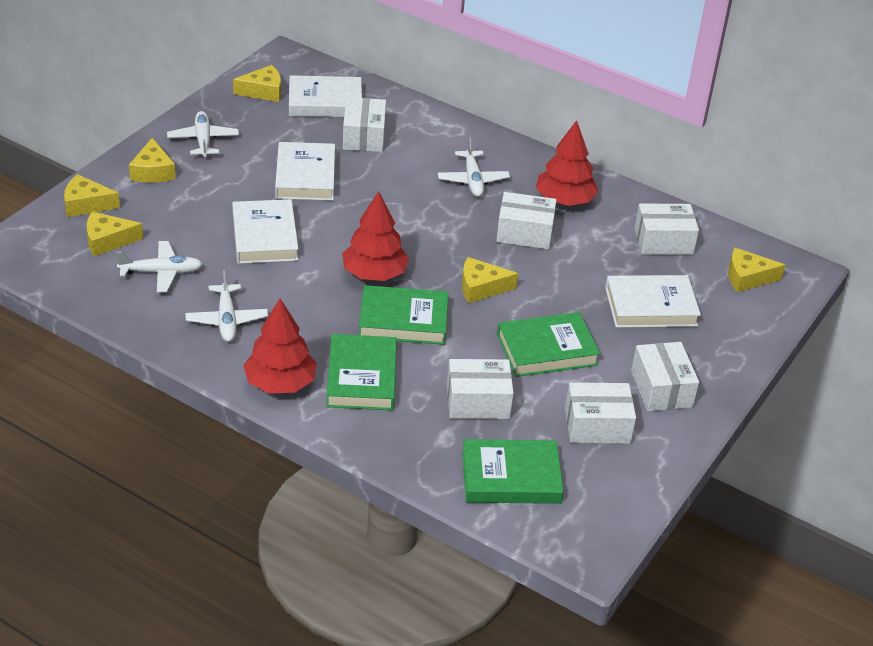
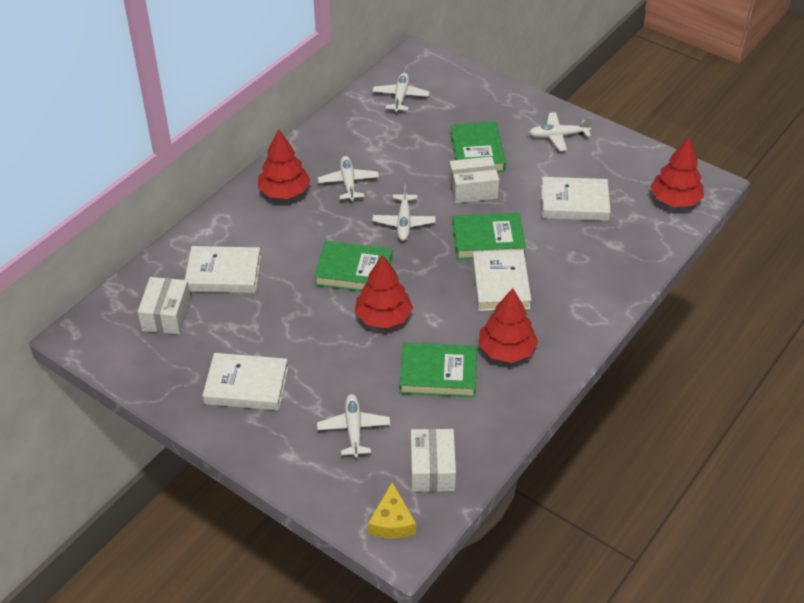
red tree: [243,299,317,394] [342,191,409,281] [536,120,598,206] = 3 -> [258,129,310,199] [355,255,413,329] [479,288,538,363] [650,137,704,207] = 4
white box: [343,97,386,152] [447,359,514,419] [496,192,556,249] [565,382,636,444] [631,342,699,411] [634,203,699,255] = 6 -> [138,277,191,334] [410,429,456,492] [449,156,499,203] = 3
white plane: [116,241,203,292] [167,111,239,157] [185,270,268,342] [438,137,510,197] = 4 -> [317,394,390,458] [318,156,379,201] [373,73,430,112] [373,183,436,241] [529,112,592,151] = 5
yellow cheese: [64,174,120,217] [87,212,143,256] [129,138,176,183] [233,65,281,102] [462,257,518,303] [728,248,786,292] = 6 -> [368,482,416,539] = 1

